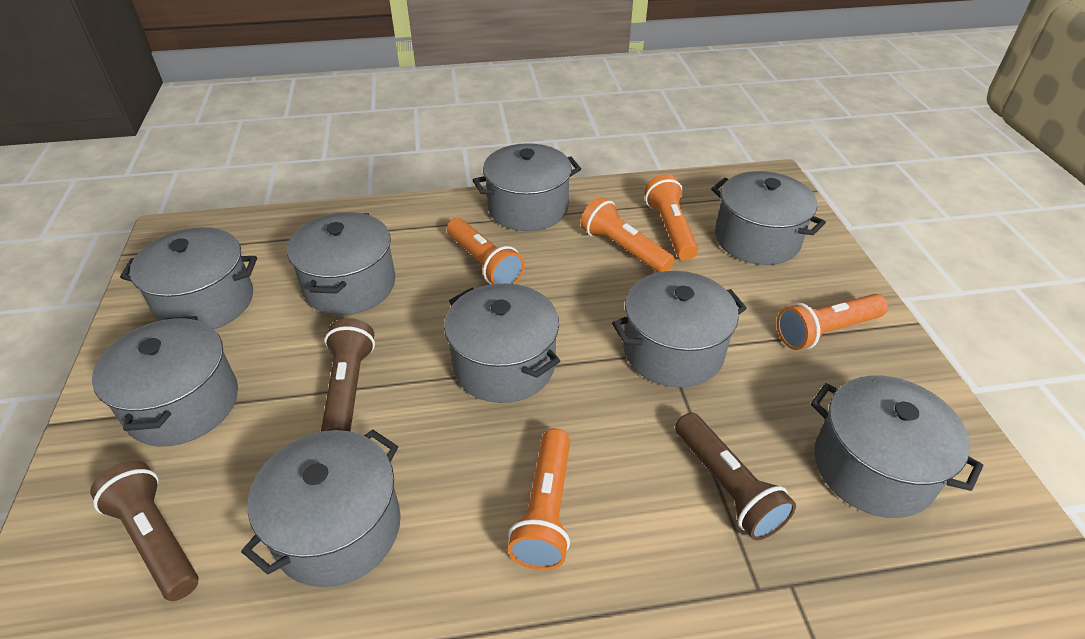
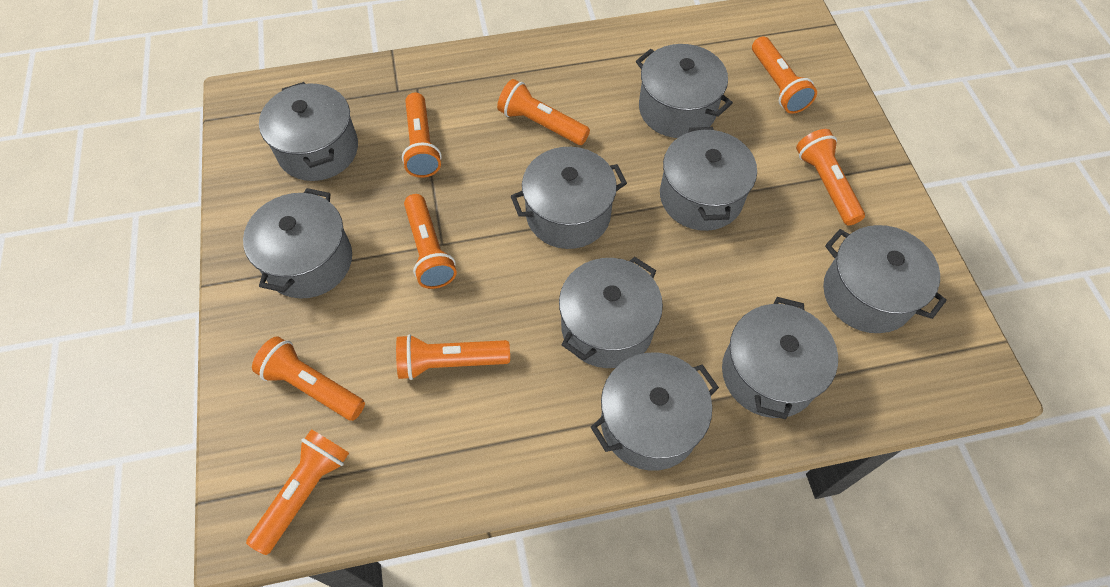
brown flashlight: [90,461,199,601] [321,318,375,432] [675,412,796,541] = 3 -> none = 0
orange flashlight: [447,218,525,284] [508,428,570,570] [581,197,675,272] [644,174,698,260] [777,294,888,350] = 5 -> [246,429,349,555] [252,336,365,421] [396,334,510,380] [402,92,442,178] [404,194,457,289] [497,79,590,145] [752,37,817,114] [796,129,865,226] = 8

